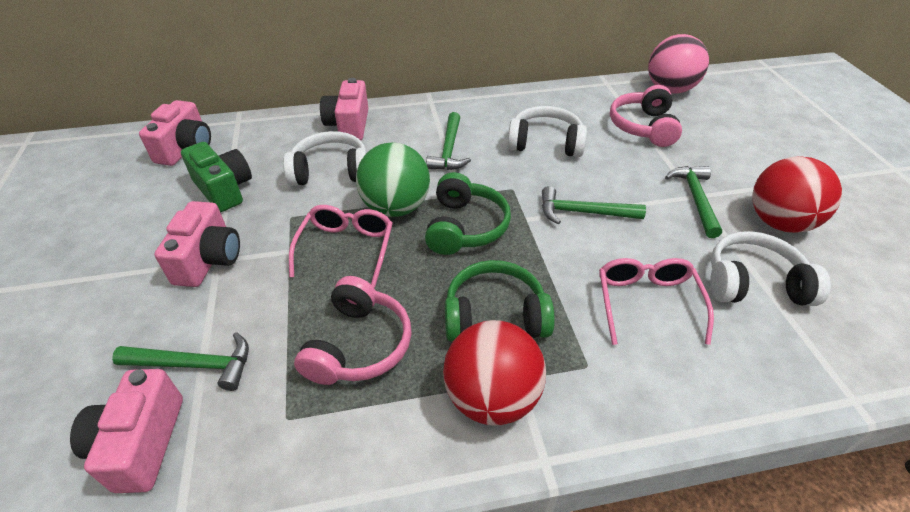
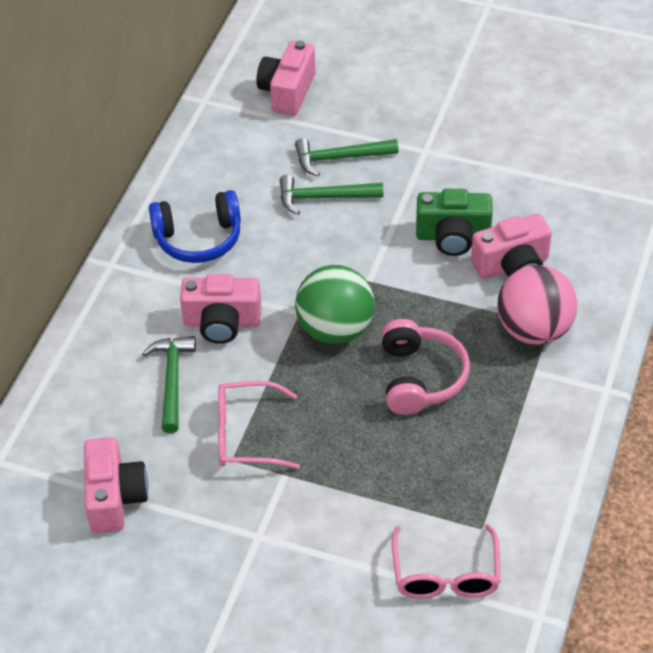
blue headphones: none = 0 -> [149,190,241,263] = 1
green hammer: [112,332,249,391] [426,112,471,170] [542,186,646,224] [665,166,722,238] = 4 -> [142,336,196,433] [279,174,383,215] [295,138,398,176] = 3
green headphones: [425,172,511,255] [445,260,555,342] = 2 -> none = 0
pink headphones: [294,276,412,385] [610,85,682,147] = 2 -> [381,319,470,415] = 1
red ball: [443,320,546,426] [752,156,842,233] = 2 -> none = 0
white headphones: [283,131,367,186] [507,106,587,157] [710,231,831,306] = 3 -> none = 0

